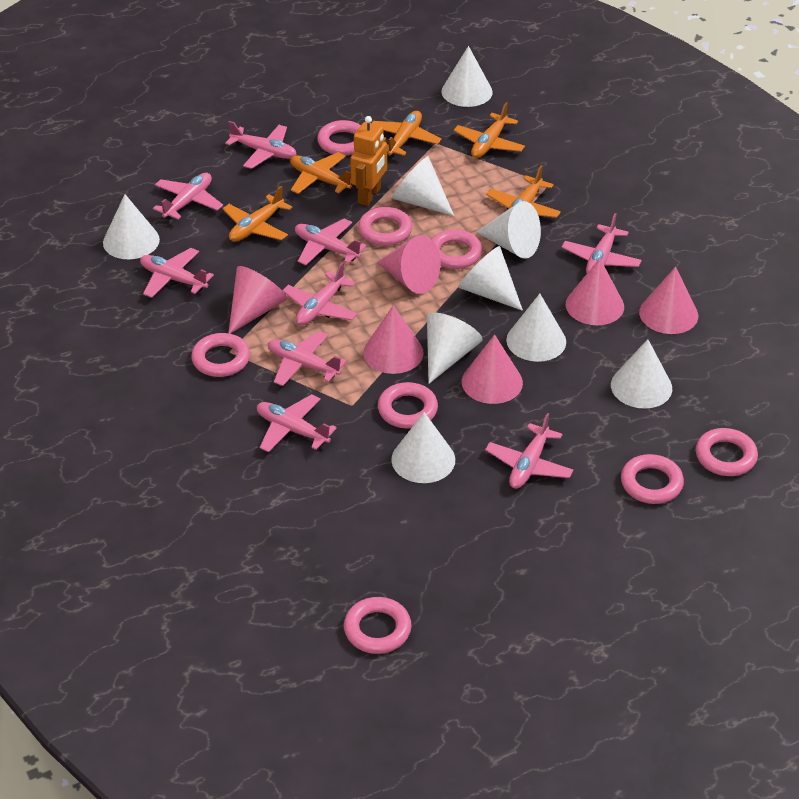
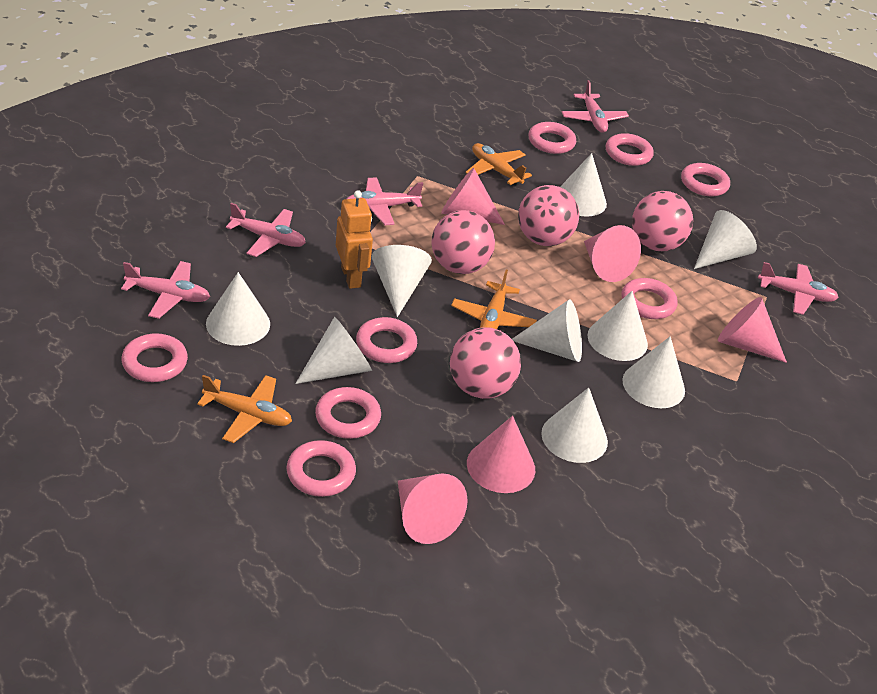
orange plane: [222,186,292,242] [290,152,352,194] [372,111,441,157] [454,102,525,158] [486,165,561,218] = 5 -> [197,375,292,443] [451,270,537,329] [466,143,532,186] = 3
pink ball: none = 0 -> [431,210,495,274] [450,327,521,399] [518,185,579,246] [632,191,693,252] = 4
pink cone: [228,266,287,334] [363,305,424,374] [377,235,441,294] [462,335,523,404] [566,258,624,325] [639,267,698,334] = 6 -> [398,473,468,544] [441,168,505,225] [467,416,535,493] [584,225,641,282] [718,297,787,363] = 5
pink plane: [140,248,214,298] [153,173,223,219] [225,121,297,169] [257,394,337,452] [268,331,347,386] [282,262,357,326] [295,219,367,265] [485,413,574,489] [562,213,642,273] = 9 -> [121,261,210,319] [226,203,306,257] [347,177,423,225] [562,80,629,133] [758,262,839,315] = 5

